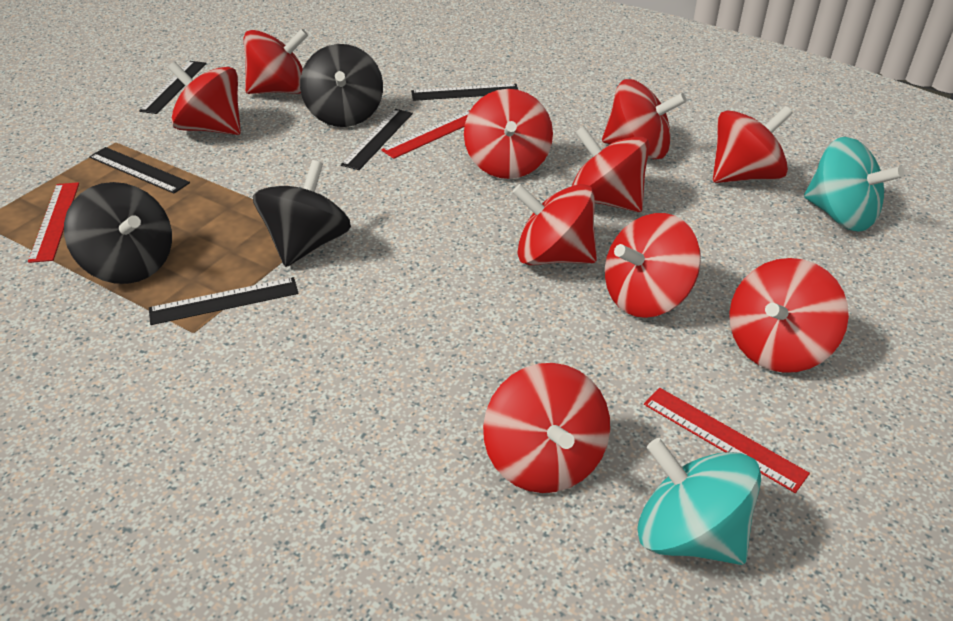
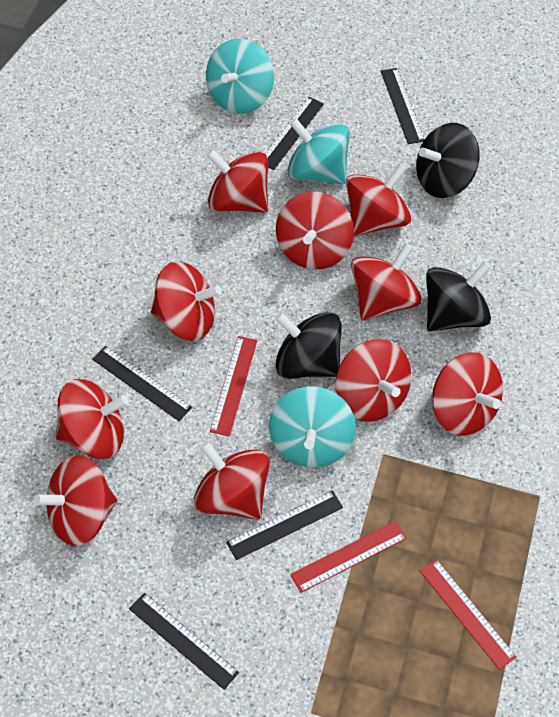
turquoise spinning top: [637,438,761,565] [804,137,904,232] = 2 -> [206,39,274,114] [269,386,356,468] [288,118,350,185] = 3

